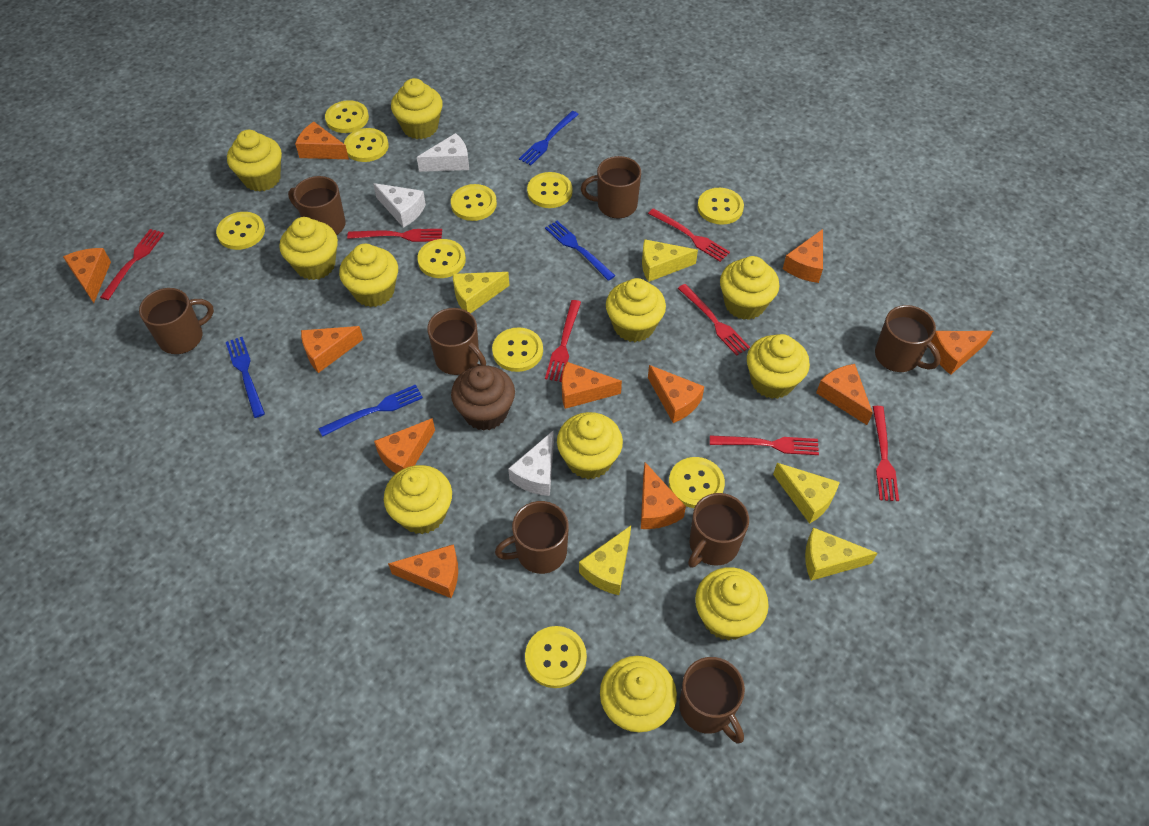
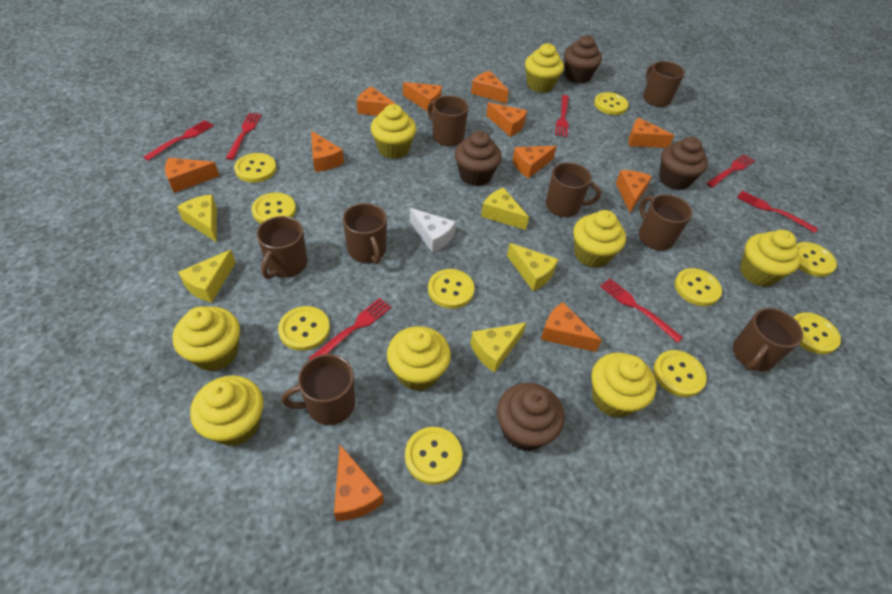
blue fork: [226,337,265,418] [318,385,423,437] [519,111,579,165] [545,221,615,281] = 4 -> none = 0
brown cupcake: [451,365,515,431] = 1 -> [455,131,502,186] [497,383,565,451] [564,35,602,84] [659,137,708,190] = 4
white cheese: [373,183,426,228] [417,133,469,172] [508,430,554,496] = 3 -> [410,208,456,253] = 1
yellow cupcake: [227,130,282,192] [280,217,338,280] [339,244,398,307] [384,465,452,534] [391,78,443,139] [557,412,623,479] [600,656,677,732] [606,278,666,342] [695,567,769,641] [720,256,779,320] [747,334,810,399] = 11 -> [172,306,240,371] [190,375,263,446] [371,104,416,159] [387,326,451,391] [525,43,564,93] [573,210,626,268] [591,352,656,418] [740,230,801,287] = 8

